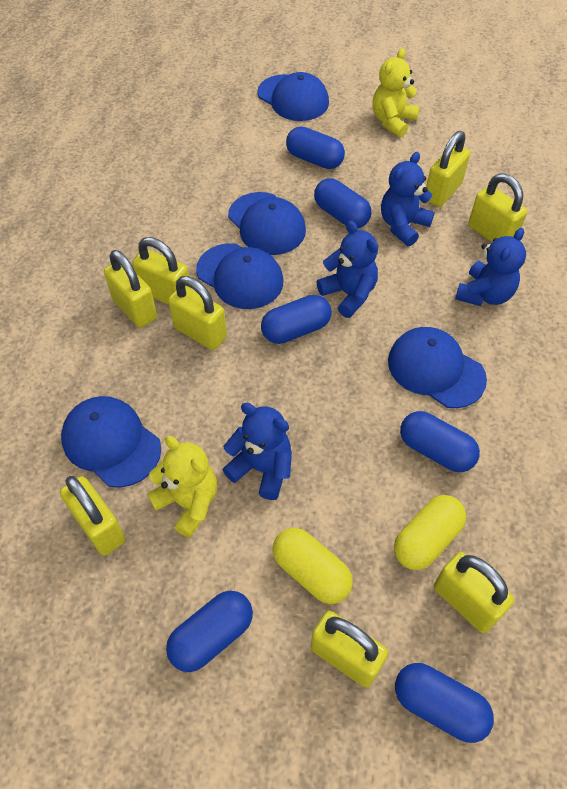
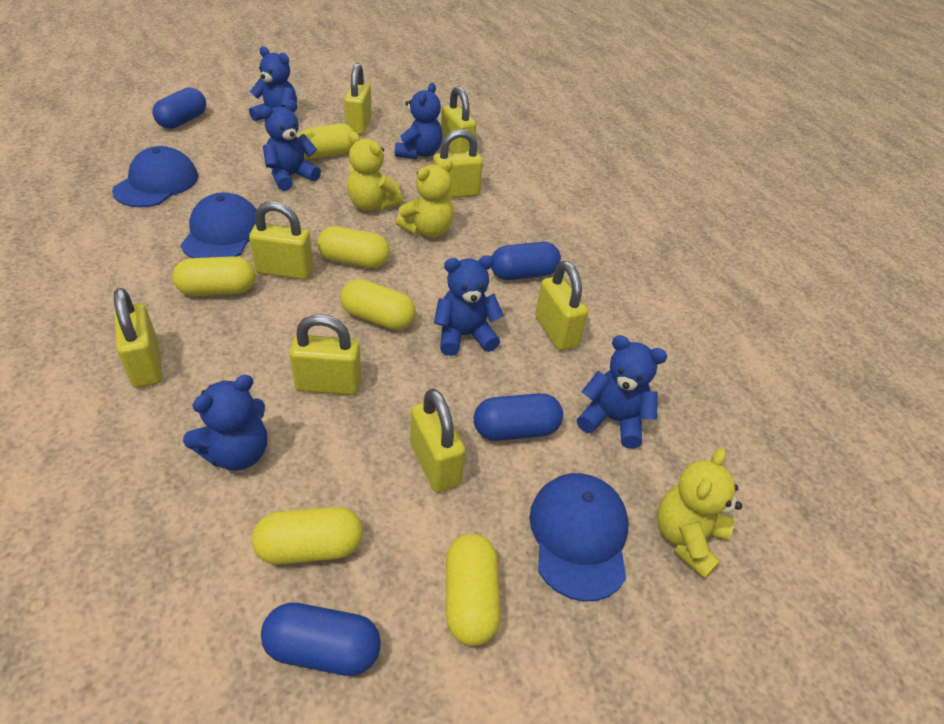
blue cap: [61,396,161,488] [196,243,283,309] [228,192,306,255] [257,72,329,121] [388,327,487,408] = 5 -> [112,146,198,207] [181,192,257,258] [529,473,629,602] = 3
blue capsule: [166,591,253,672] [261,295,331,344] [286,126,345,169] [314,178,371,228] [395,663,494,743] [400,411,480,472] = 6 -> [153,87,206,129] [261,603,381,676] [474,393,563,441] [491,242,561,280] = 4
blue teddy bear: [222,403,292,500] [317,221,378,318] [381,152,435,246] [455,228,526,306] = 4 -> [183,375,267,471] [249,46,297,121] [260,100,321,191] [395,83,443,159] [434,255,504,356] [577,335,667,449] = 6
yellow capsule: [273,528,353,604] [394,495,466,570] = 2 -> [172,256,255,296] [252,507,363,565] [297,124,354,159] [317,226,390,268] [340,279,416,330] [446,534,501,646] = 6
yellow teddy bear: [147,436,217,538] [372,48,420,137] = 2 -> [347,132,403,211] [396,159,454,238] [657,448,742,579] = 3

